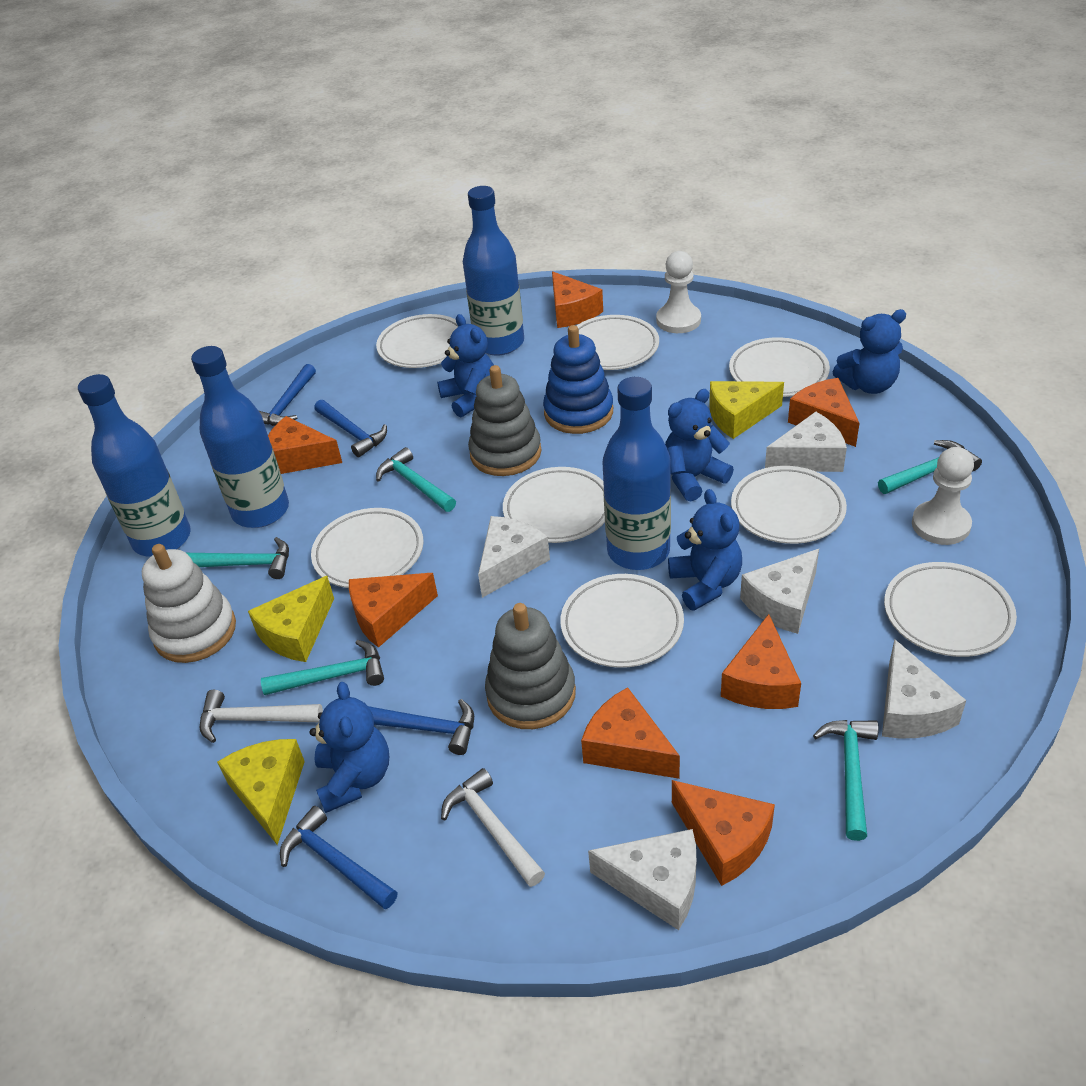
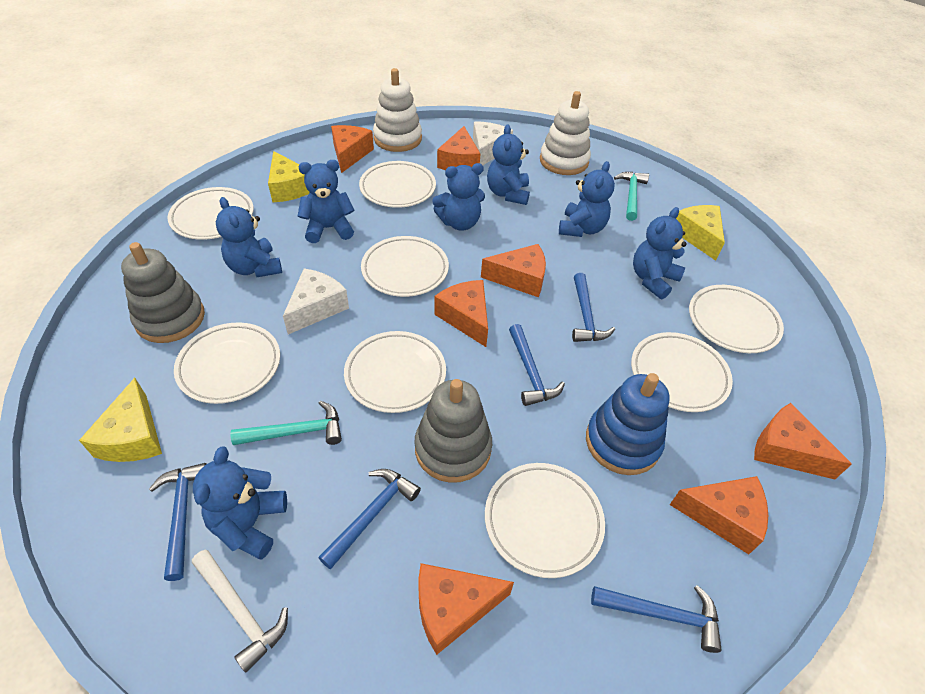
blue bottle: [78,374,191,557] [191,346,289,528] [463,186,524,356] [602,377,671,570] = 4 -> none = 0
blue hammer: [259,364,316,426] [280,806,398,909] [314,400,387,457] [368,699,474,755] = 4 -> [149,463,206,581] [318,469,421,570] [509,324,565,406] [572,273,615,342] [591,585,722,653] = 5
blue teddy bear: [309,682,389,813] [437,314,494,418] [665,389,734,501] [668,489,742,611] [833,309,906,394] = 5 -> [193,446,287,560] [216,197,282,277] [298,160,355,243] [432,163,485,231] [487,125,530,205] [559,161,615,237] [633,207,687,299] = 7
turquoise hammer: [187,537,289,579] [261,640,384,695] [376,447,456,512] [813,720,878,841] [878,440,982,494] = 5 -> [230,400,342,445] [614,172,649,221] = 2
white cheese: [478,516,550,598] [588,829,696,930] [740,549,819,634] [765,412,847,472] [882,639,966,738] = 5 -> [283,268,349,334] [473,121,513,165] = 2
white hammer: [200,690,323,743] [441,768,545,887] = 2 -> [192,550,288,673] = 1
white pawn: [656,251,701,333] [912,447,974,545] = 2 -> none = 0
white stacking toy: [142,544,236,663] = 1 -> [373,68,422,152] [540,91,591,175] = 2

